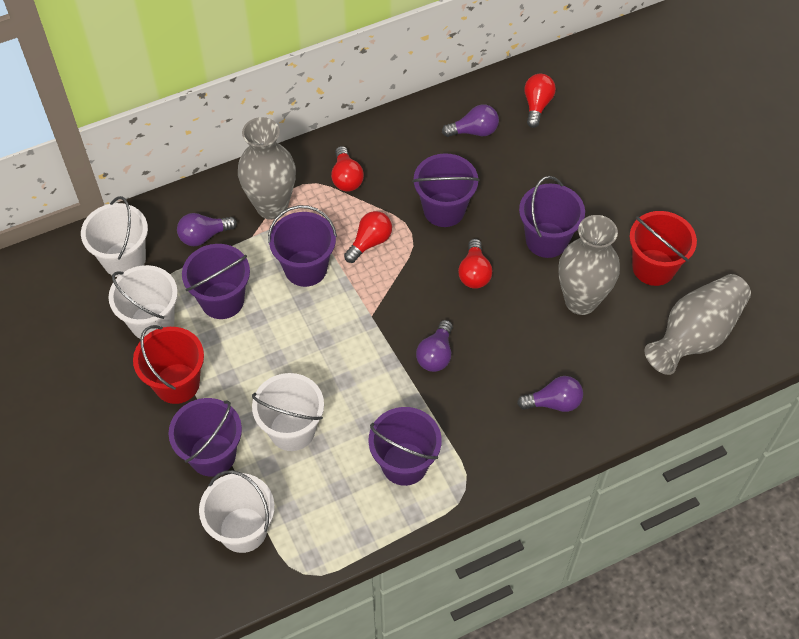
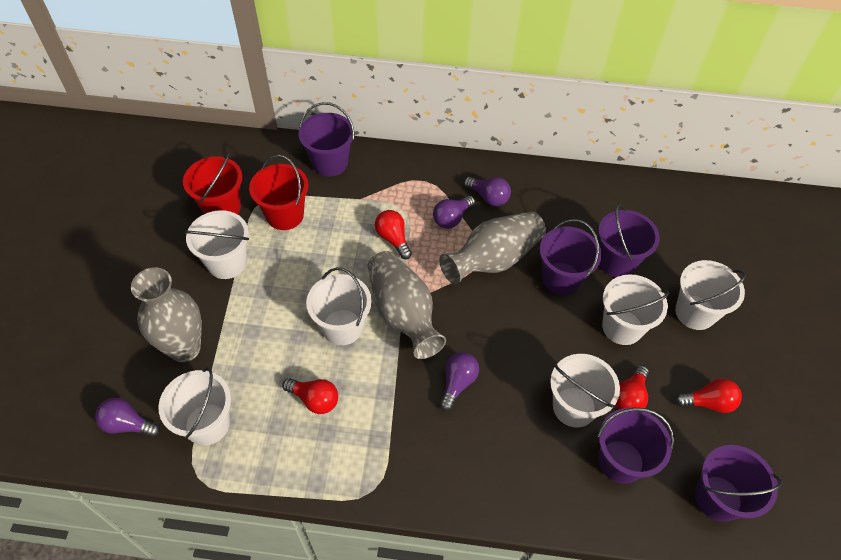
purple bucket: [169,398,242,477] [182,244,250,319] [268,205,337,287] [368,407,442,486] [412,153,480,227] [519,176,585,258] = 6 -> [299,102,354,177] [540,219,602,295] [597,408,674,484] [598,204,660,277] [695,445,782,522] = 5
white bucket: [81,196,148,277] [108,265,178,339] [199,470,275,553] [252,373,324,451] = 4 -> [158,368,231,446] [184,210,249,279] [306,267,372,345] [550,354,620,428] [602,274,669,345] [675,260,746,330] = 6

